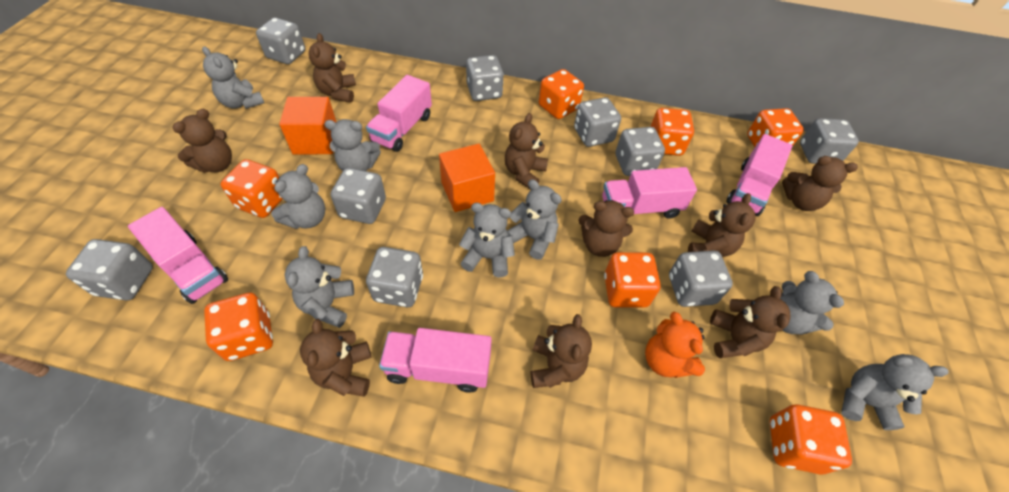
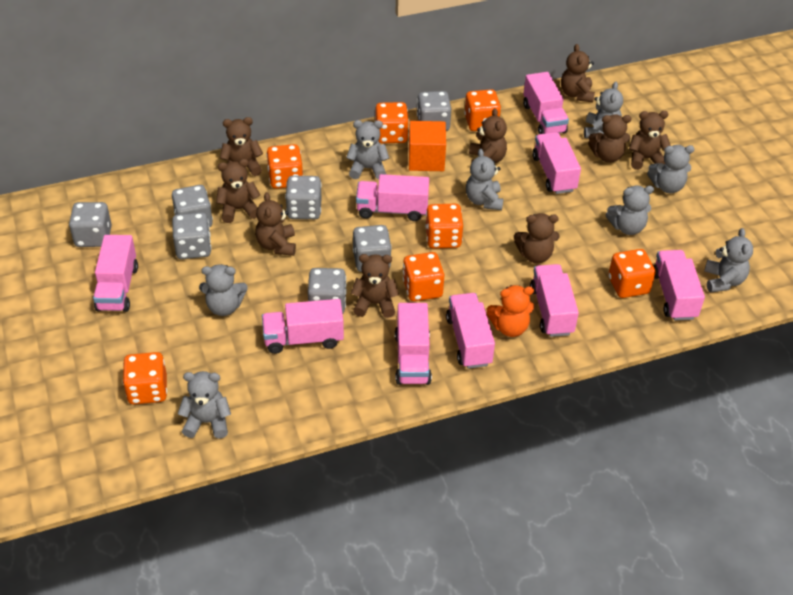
grey dice: [66,239,153,300] [256,17,305,64] [331,168,386,224] [366,247,423,307] [466,55,504,101] [574,97,621,147] [616,127,665,176] [669,251,733,307] [800,118,859,164] = 9 -> [69,202,112,247] [172,185,213,227] [172,212,211,259] [285,176,322,219] [308,268,347,313] [353,225,392,272] [417,91,451,131] = 7
orange cube: [279,97,336,155] [439,144,495,212] = 2 -> [409,121,446,171] = 1
pink truck: [128,207,228,304] [366,75,432,152] [379,328,492,393] [602,167,697,219] [726,134,792,216] = 5 -> [93,235,138,312] [262,299,344,354] [356,174,429,221] [395,303,432,385] [446,293,495,369] [523,72,569,134] [530,264,579,337] [532,132,581,194] [653,250,705,320] = 9

